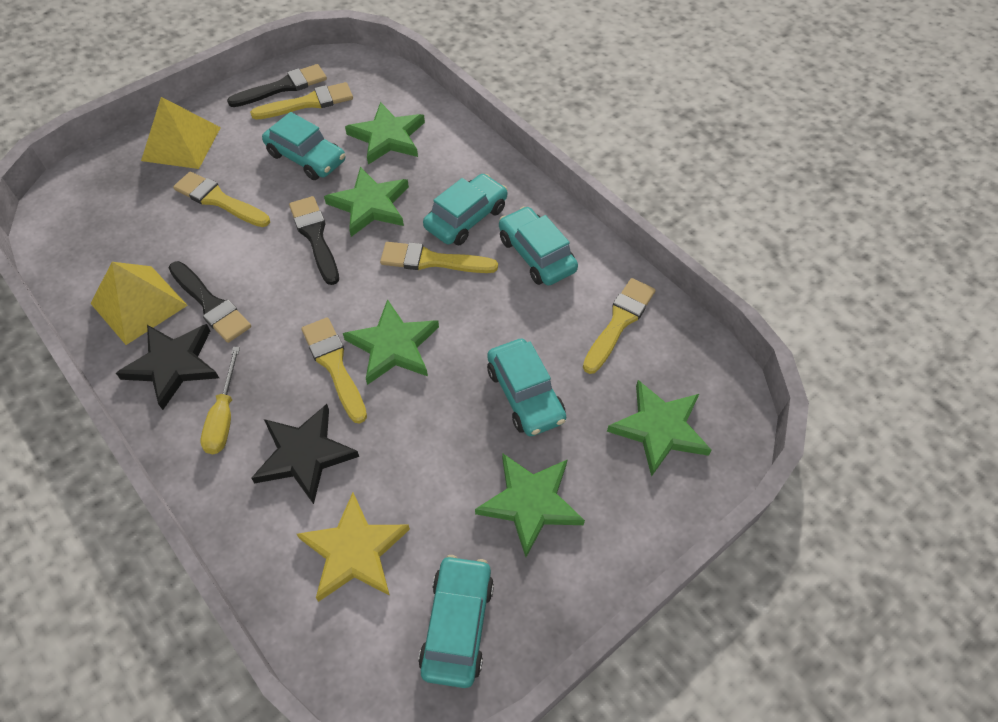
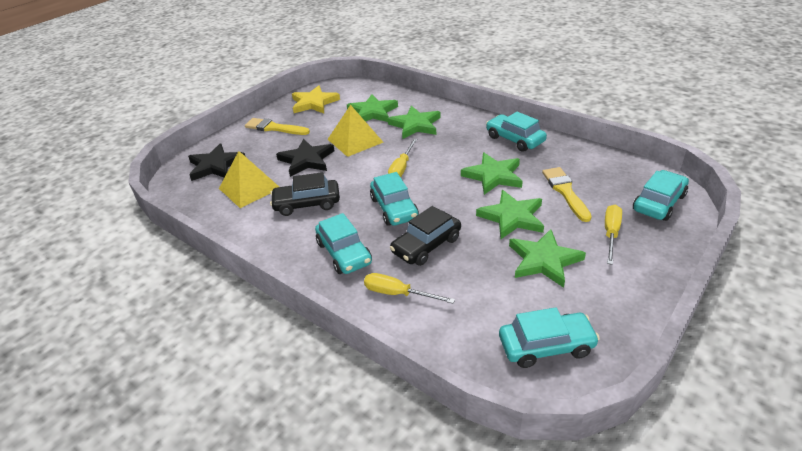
black brush: [169,261,251,343] [227,64,327,107] [289,196,339,285] = 3 -> none = 0
black car: none = 0 -> [270,172,340,216] [390,206,461,266] = 2
yellow brush: [173,172,270,227] [250,82,353,120] [301,317,367,424] [380,242,498,273] [583,278,656,374] = 5 -> [245,118,310,135] [542,167,592,222] = 2
yellow screwdriver: [201,347,240,454] = 1 -> [364,273,455,304] [388,139,417,177] [605,205,622,265] = 3

